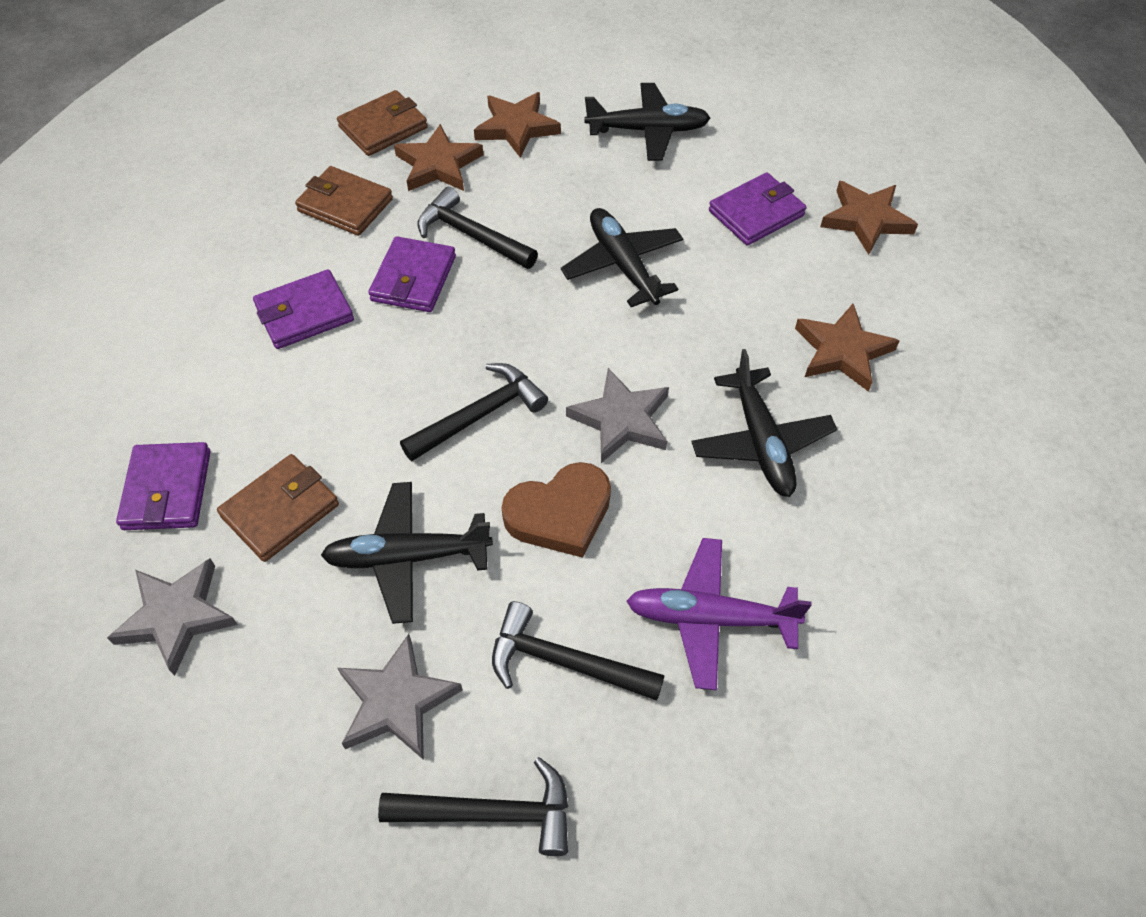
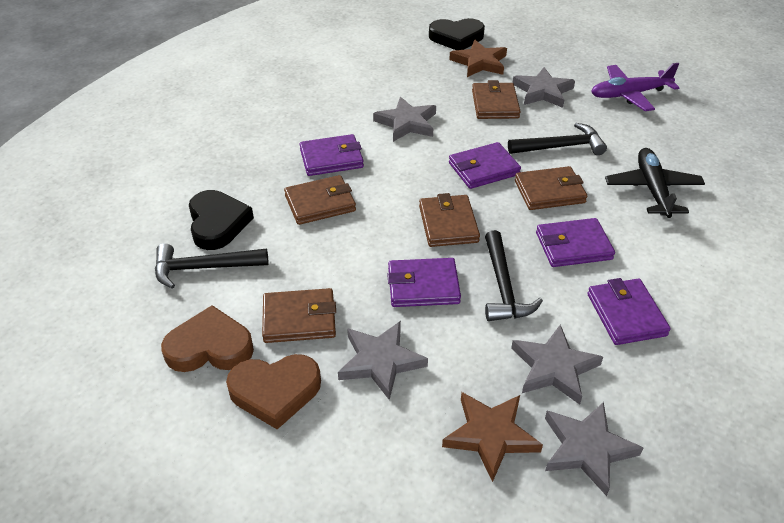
black hammer: [378,757,568,856] [400,363,548,461] [418,187,538,269] [492,601,665,701] = 4 -> [155,243,268,289] [485,230,543,321] [508,123,607,155] = 3
black heart: none = 0 -> [189,190,254,250] [429,18,485,50] = 2
black plane: [321,482,493,624] [561,208,683,307] [584,83,710,161] [691,349,837,497] = 4 -> [605,148,705,218] = 1
brown heart: [502,462,611,558] = 1 -> [161,305,254,372] [226,354,321,429] = 2
brown star: [394,124,483,191] [474,92,561,158] [795,304,899,392] [820,181,918,255] = 4 -> [442,392,543,482] [449,40,507,77] = 2
brown wallet: [217,454,339,562] [295,166,393,236] [337,90,428,156] = 3 -> [262,288,336,343] [284,175,356,225] [419,193,480,247] [472,80,521,119] [515,166,587,210] = 5
grey star: [107,558,238,676] [338,634,463,760] [566,368,669,463] = 3 -> [338,321,428,400] [373,97,436,142] [511,325,603,405] [513,67,575,108] [545,402,643,496] = 5
purple wallet: [116,442,211,530] [253,270,354,349] [368,236,456,312] [709,173,806,245] = 4 -> [300,134,364,176] [387,258,461,307] [449,142,521,189] [536,218,615,267] [588,278,671,345] = 5

